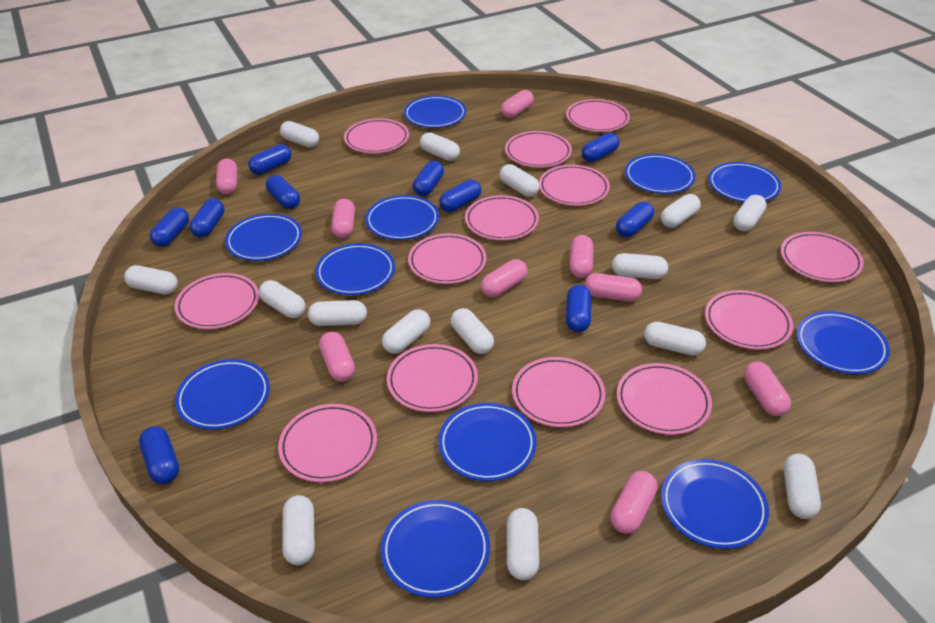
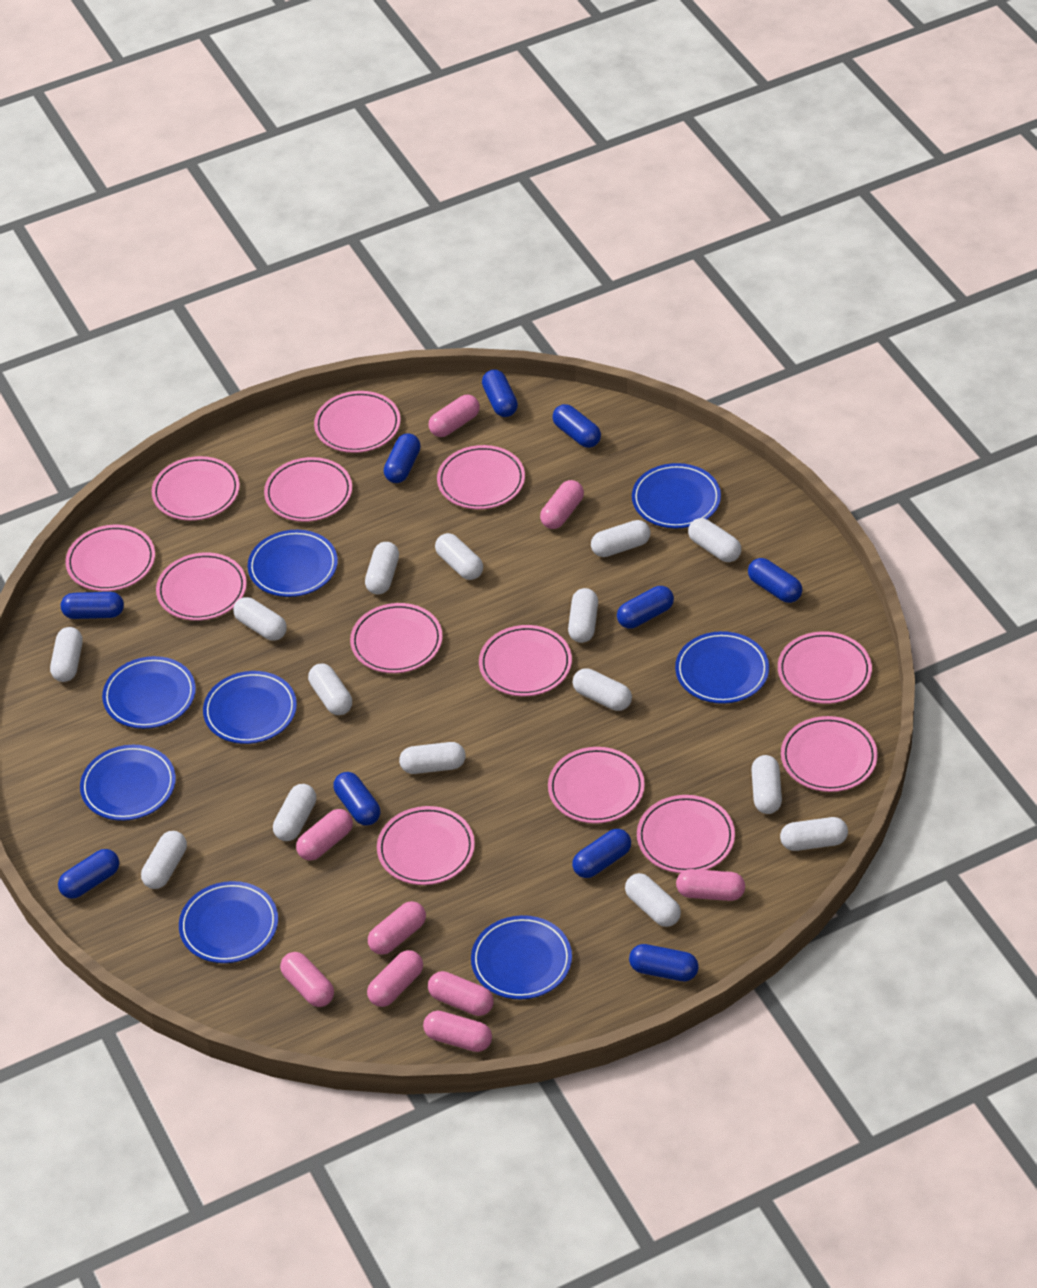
blue plate: [175,359,270,430] [225,214,302,261] [315,243,395,295] [365,195,439,240] [381,500,490,598] [404,96,466,128] [438,403,537,481] [625,154,696,194] [661,459,769,549] [708,162,781,202] [797,311,890,374] = 11 -> [80,745,176,821] [102,656,196,729] [179,881,278,963] [203,671,297,744] [248,530,338,597] [471,915,572,999] [632,463,721,529] [675,631,769,704] = 8

